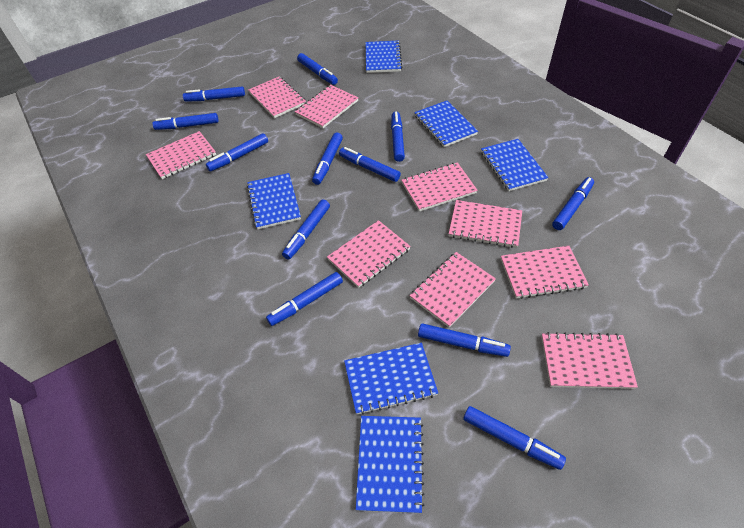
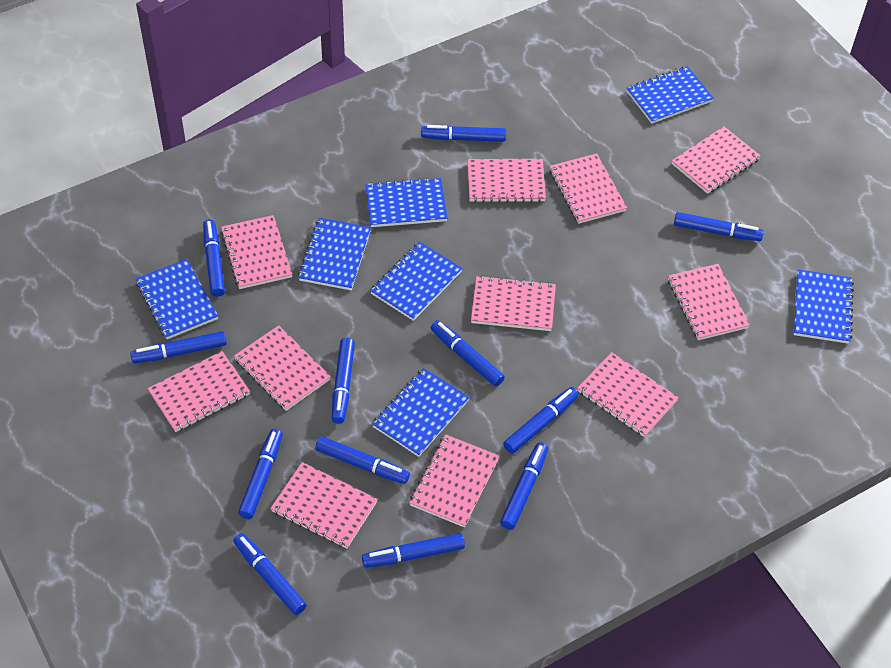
blue notebook: [247,173,301,230] [344,343,438,415] [356,416,424,513] [365,41,402,73] [414,101,478,147] [481,139,549,191] = 6 -> [136,259,218,339] [298,218,371,290] [365,177,448,227] [370,242,463,321] [372,368,470,457] [626,66,714,124] [794,269,854,344] = 7
pink notebook: [146,131,216,179] [248,76,306,118] [295,85,358,128] [327,220,411,288] [402,162,478,212] [410,252,496,328] [449,200,522,248] [501,246,589,299] [541,332,638,389] = 9 -> [148,351,250,432] [221,215,292,289] [234,325,331,411] [270,462,378,549] [409,434,500,527] [468,159,546,203] [471,275,556,331] [549,154,627,224] [577,352,679,437] [668,264,750,340] [672,126,761,194] = 11

